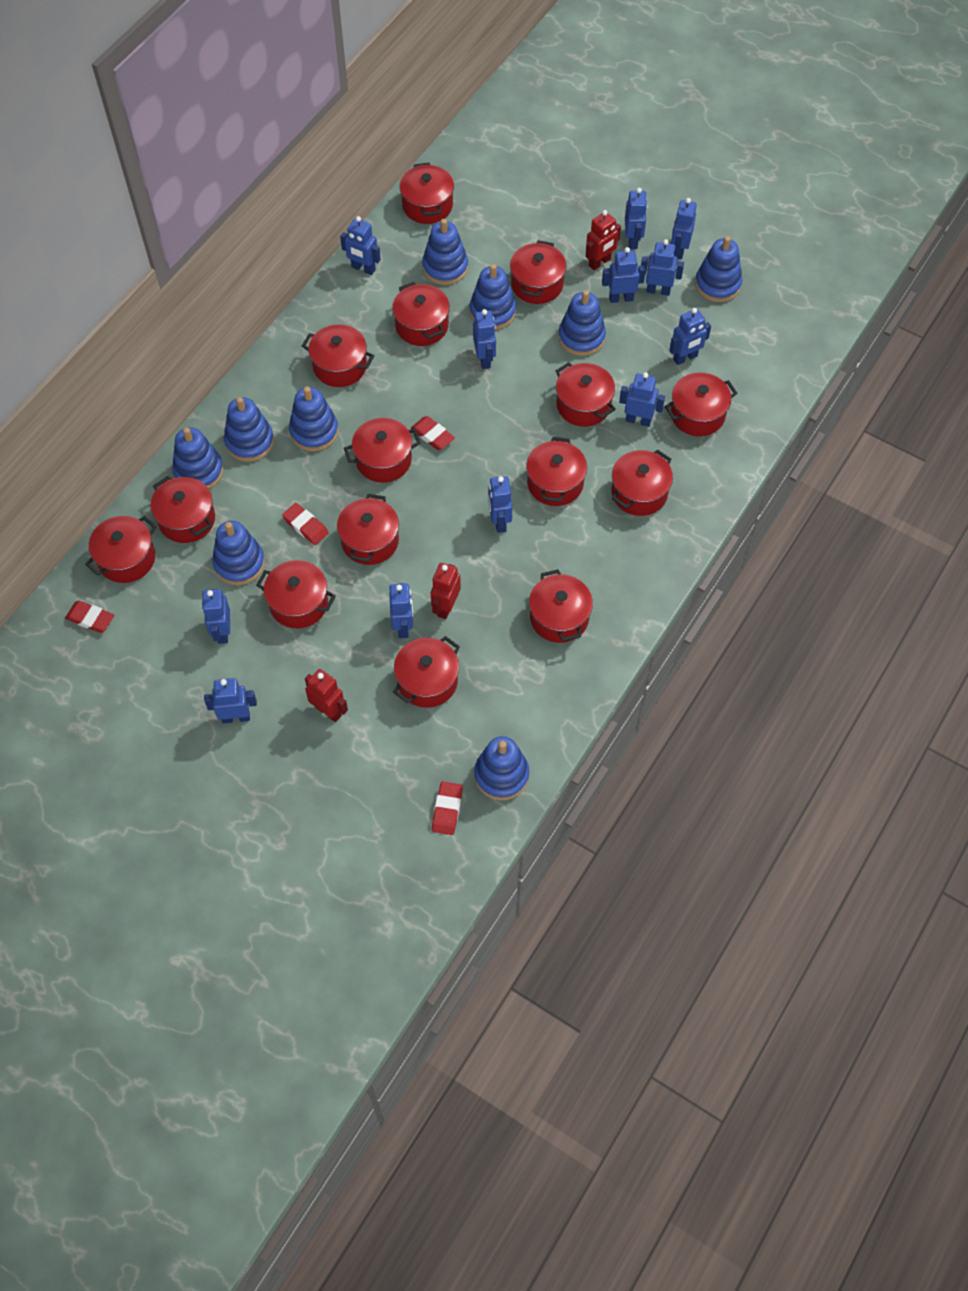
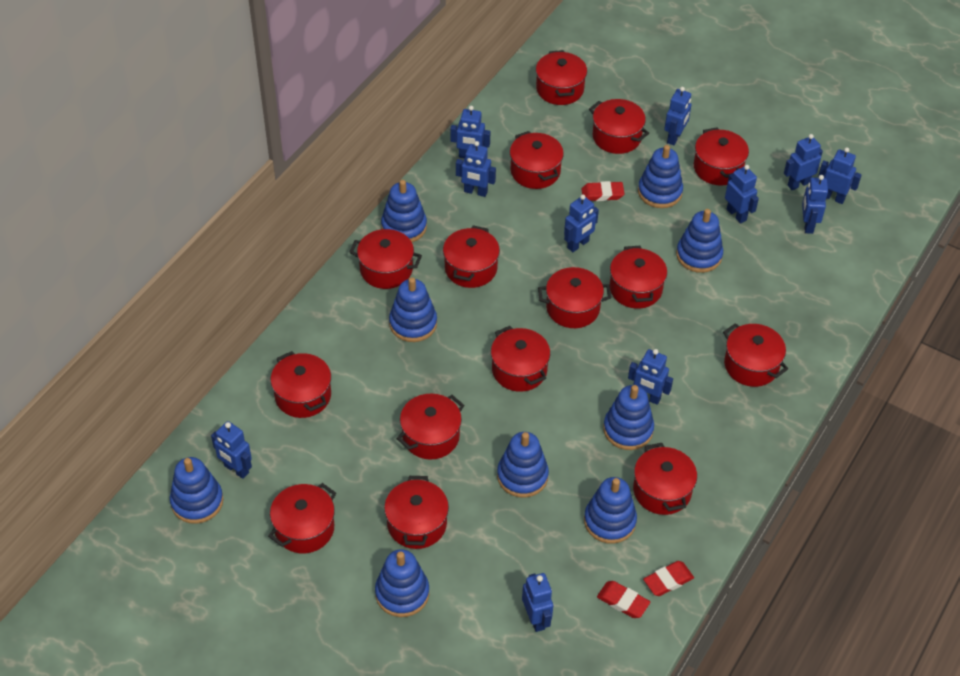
blue robot: [202,589,230,644] [204,678,257,723] [340,216,381,275] [389,583,413,638] [473,309,496,369] [488,476,512,533] [602,247,646,303] [619,372,665,427] [625,188,648,249] [641,239,684,296] [669,308,711,365] [671,198,697,260] = 12 -> [211,421,252,479] [450,106,490,159] [456,141,496,197] [522,573,553,632] [564,194,599,252] [628,349,673,405] [664,87,692,145] [725,165,759,223] [784,134,823,190] [802,175,828,234] [818,147,862,204] = 11
red eraser: [65,601,114,633] [282,503,329,545] [411,416,455,450] [432,782,463,835] = 4 -> [581,181,624,201] [597,581,650,618] [643,561,694,596] = 3
red robot: [305,669,348,722] [431,563,461,619] [586,210,621,270] = 3 -> none = 0

